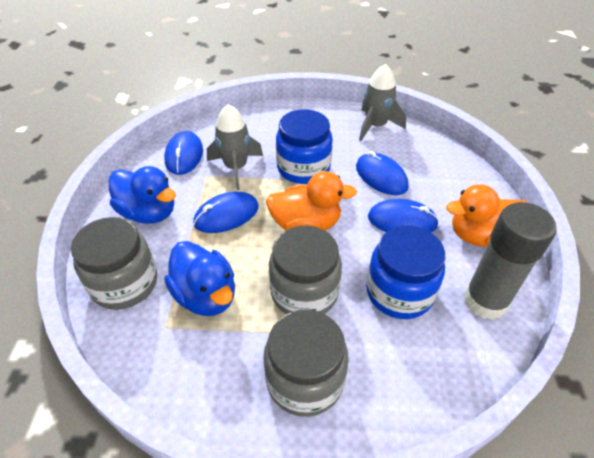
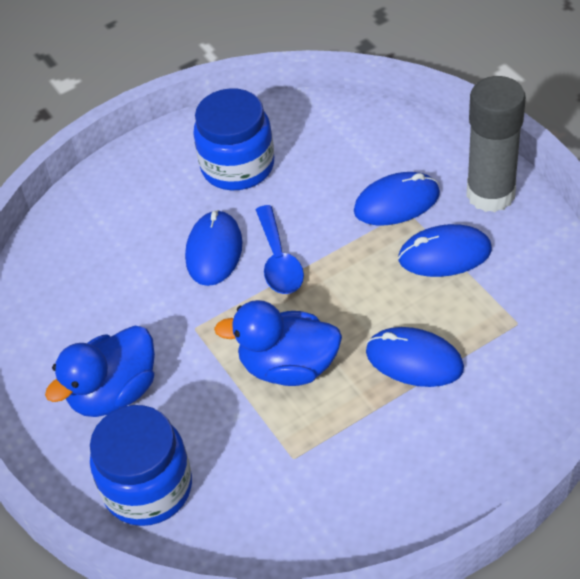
blue spoon: none = 0 -> [256,205,304,294] = 1
grey jar: [71,217,157,310] [263,309,348,417] [269,226,342,314] = 3 -> none = 0
grey rocket: [207,104,263,190] [359,64,406,141] = 2 -> none = 0
orange duck: [266,171,357,231] [446,184,528,247] = 2 -> none = 0

